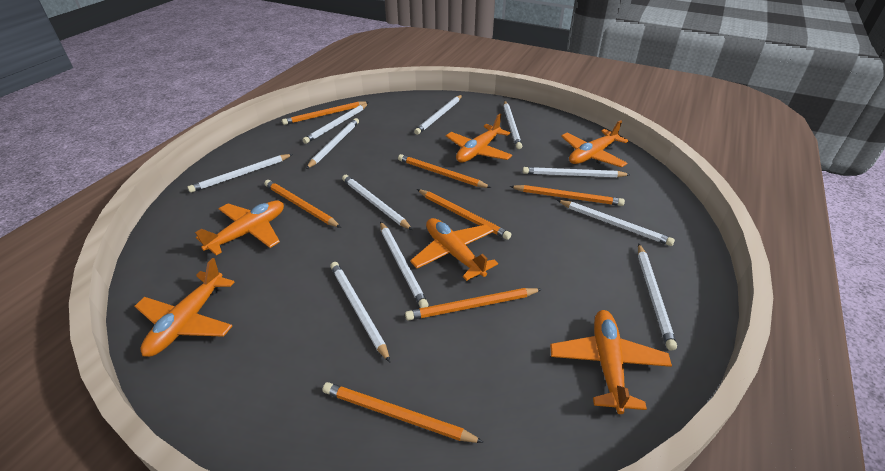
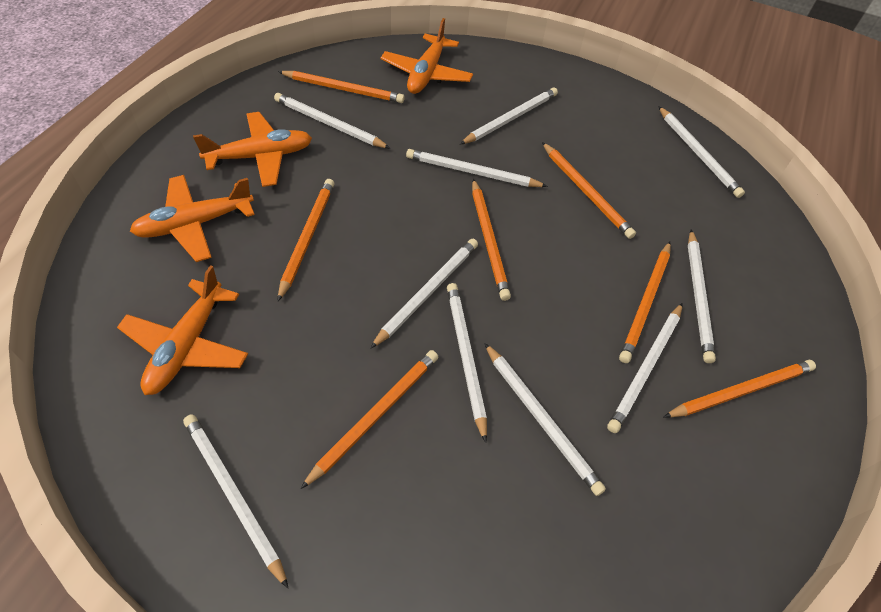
orange plane: [135,258,234,357] [195,201,284,255] [410,218,498,281] [446,114,512,163] [550,310,672,414] [561,120,628,168] = 6 -> [117,265,248,395] [130,175,255,262] [193,112,312,187] [381,18,473,94] = 4
white pencil: [187,154,293,193] [302,103,369,144] [306,118,359,169] [330,262,390,362] [342,175,412,230] [380,221,429,308] [414,95,462,135] [504,101,522,149] [523,167,631,178] [557,200,675,246] [638,243,677,350] = 11 -> [183,414,288,588] [274,93,391,149] [370,239,478,349] [406,149,548,187] [447,283,487,443] [460,87,558,145] [484,343,606,496] [607,303,683,433] [658,106,745,198] [688,230,716,363] = 10

